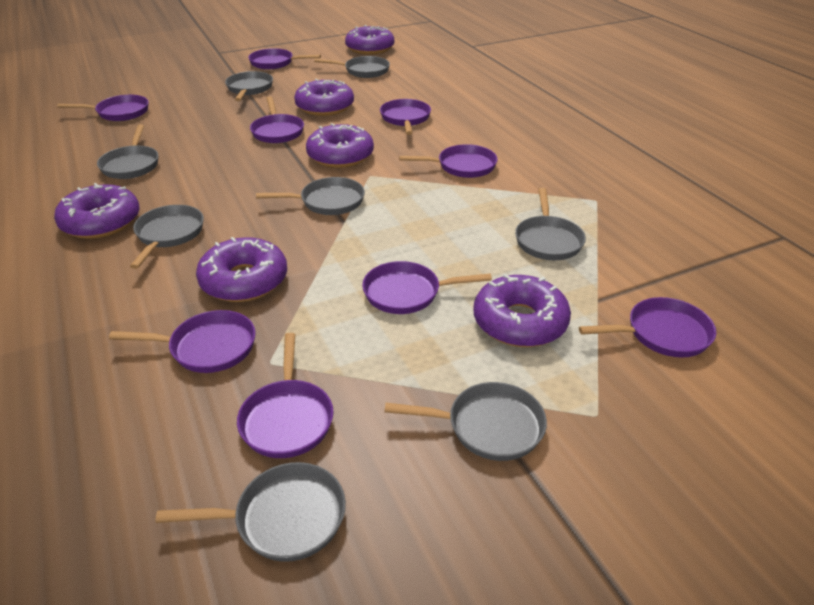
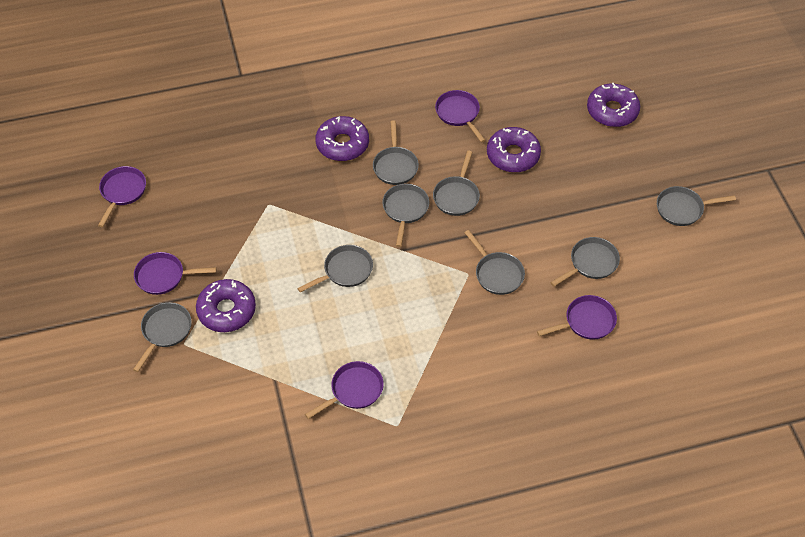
purple donut: [54,183,139,239] [196,237,287,302] [294,79,354,116] [306,123,374,168] [345,25,394,55] [473,274,571,347] = 6 -> [196,279,256,332] [315,116,369,161] [487,127,541,173] [587,83,640,127] = 4
purple pan: [57,95,149,121] [109,310,256,373] [237,333,334,458] [248,48,321,70] [250,96,304,143] [362,261,492,314] [380,99,431,135] [399,144,498,178] [579,297,716,358] = 9 -> [98,166,146,227] [134,252,216,295] [305,361,384,419] [435,90,486,143] [537,295,617,340] = 5

